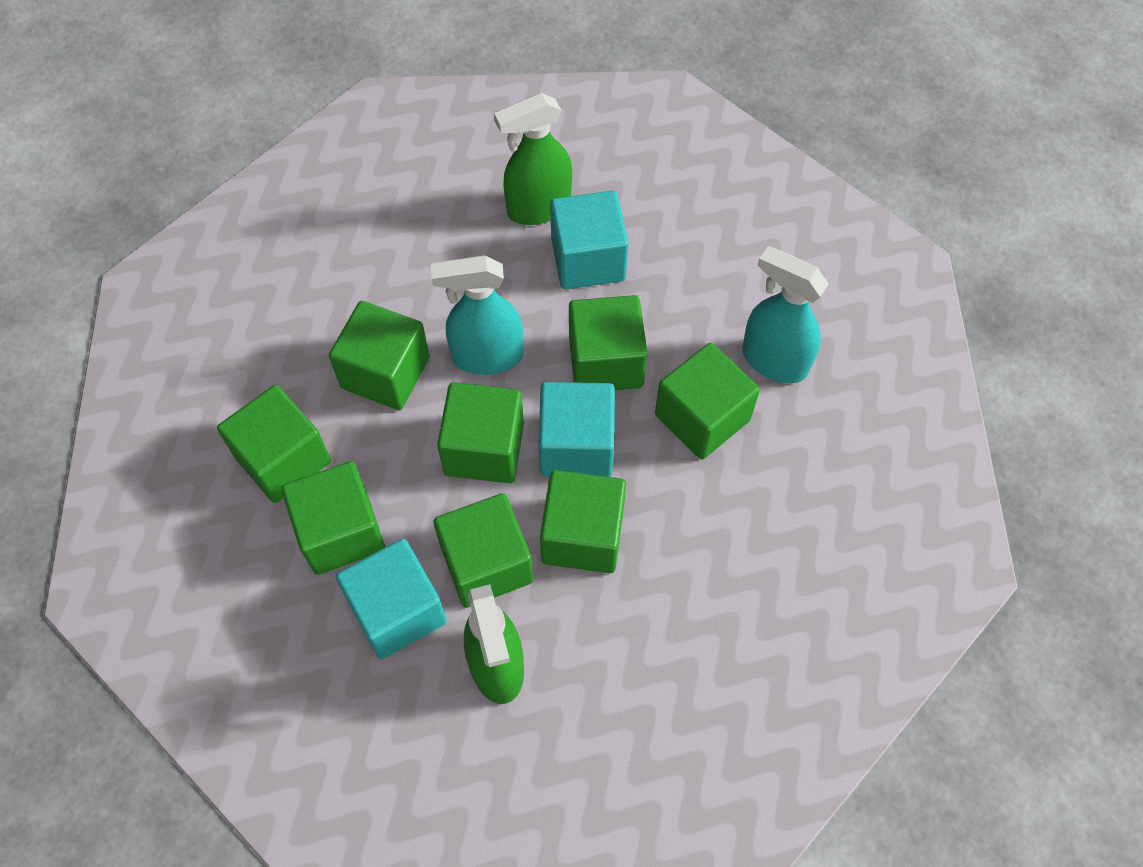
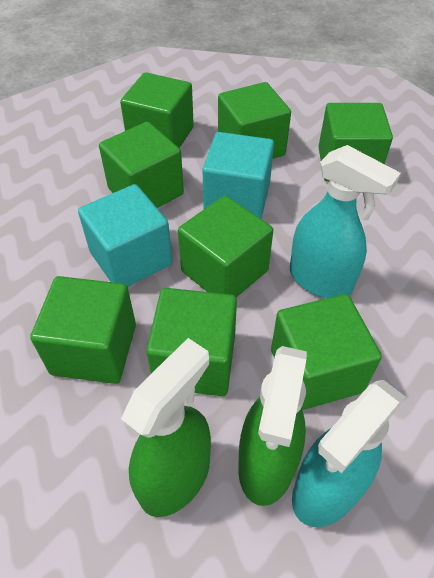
turquoise cube: [336,539,447,659] [538,382,615,477] [550,190,629,289] = 3 -> [78,184,173,287] [202,132,274,219] = 2

